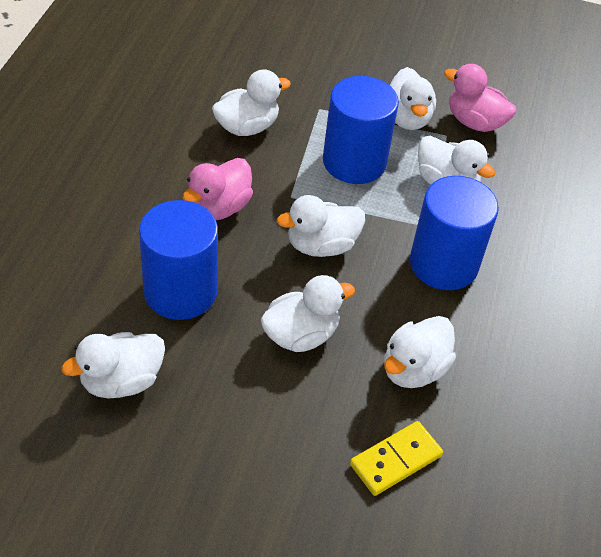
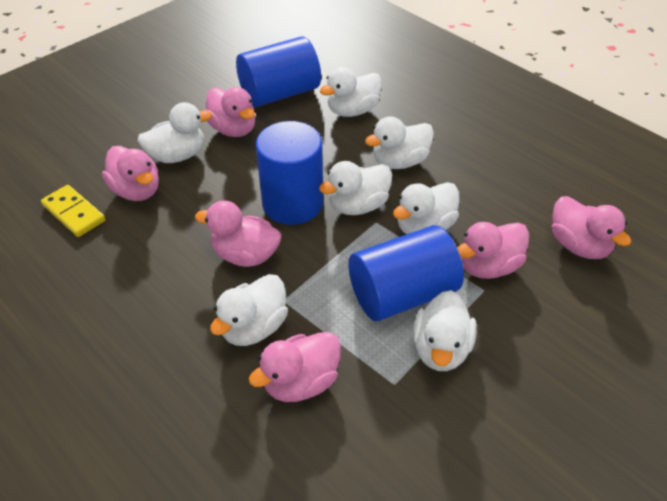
pink duck: [182,158,253,220] [444,64,516,132] = 2 -> [102,146,159,201] [195,201,281,267] [205,87,255,137] [249,332,341,402] [457,222,529,279] [552,196,631,259] = 6

